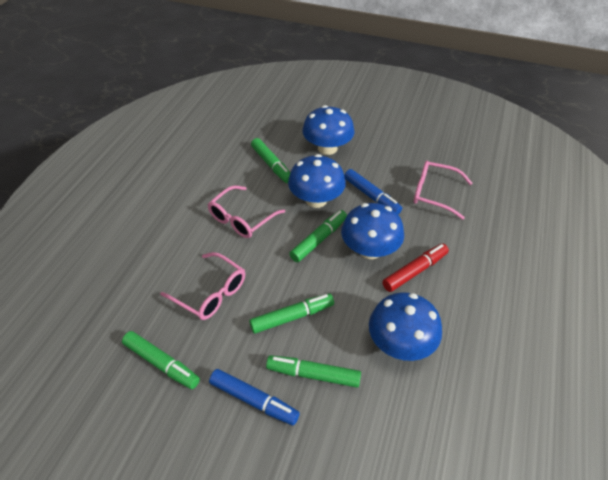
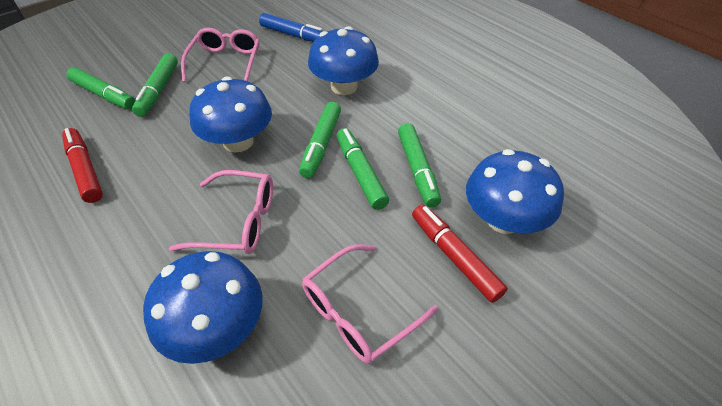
blue marker: [209,369,300,425] [344,169,402,214] = 2 -> [259,13,323,42] = 1
red marker: [382,243,449,292] = 1 -> [62,128,103,203] [412,205,508,303] = 2

